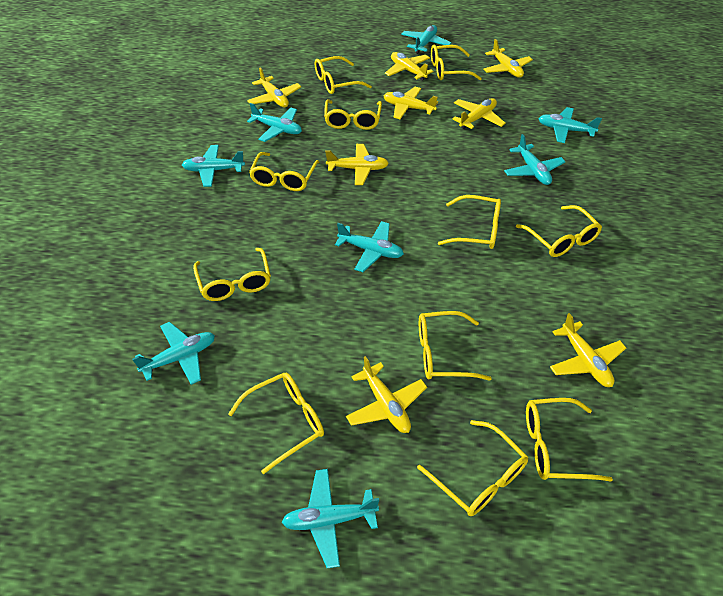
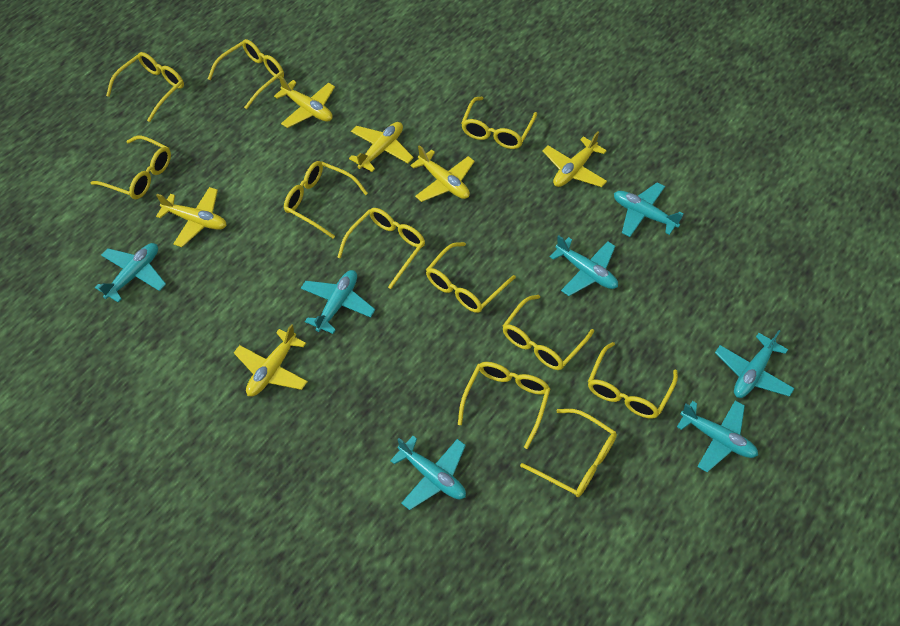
turquoise plane: [132,322,215,385] [182,145,245,187] [247,103,302,142] [282,469,379,568] [335,221,404,272] [401,25,451,54] [504,134,565,185] [538,107,602,143] = 8 -> [95,243,166,303] [301,270,375,334] [390,436,466,510] [550,235,618,296] [614,182,683,237] [677,400,758,472] [715,330,795,398] = 7
yellow plane: [247,68,301,107] [325,144,389,185] [346,356,427,433] [383,87,438,119] [385,52,433,81] [452,98,506,129] [483,39,533,78] [550,313,626,387] = 8 -> [156,187,227,247] [234,324,308,396] [274,76,335,128] [349,122,414,172] [410,145,475,202] [542,131,607,187] = 6

